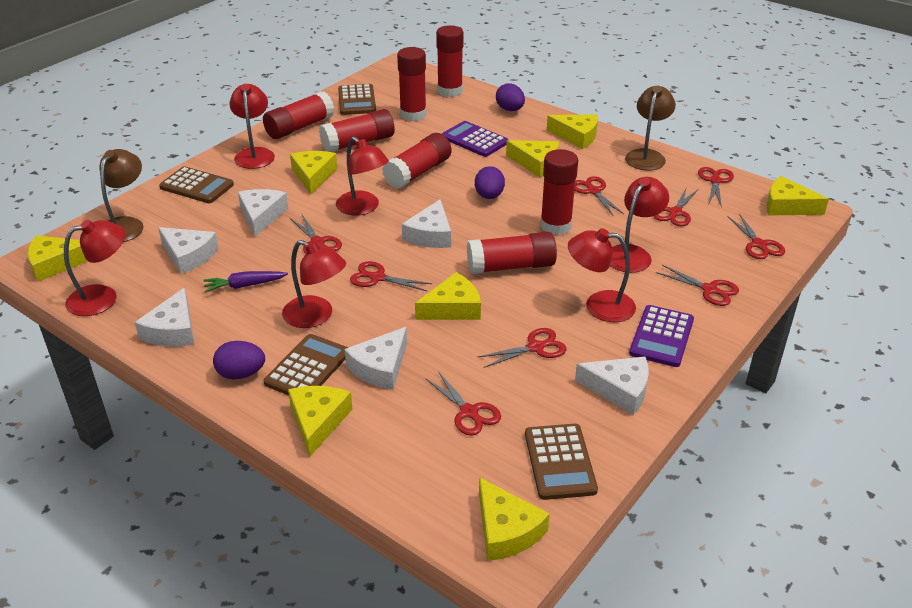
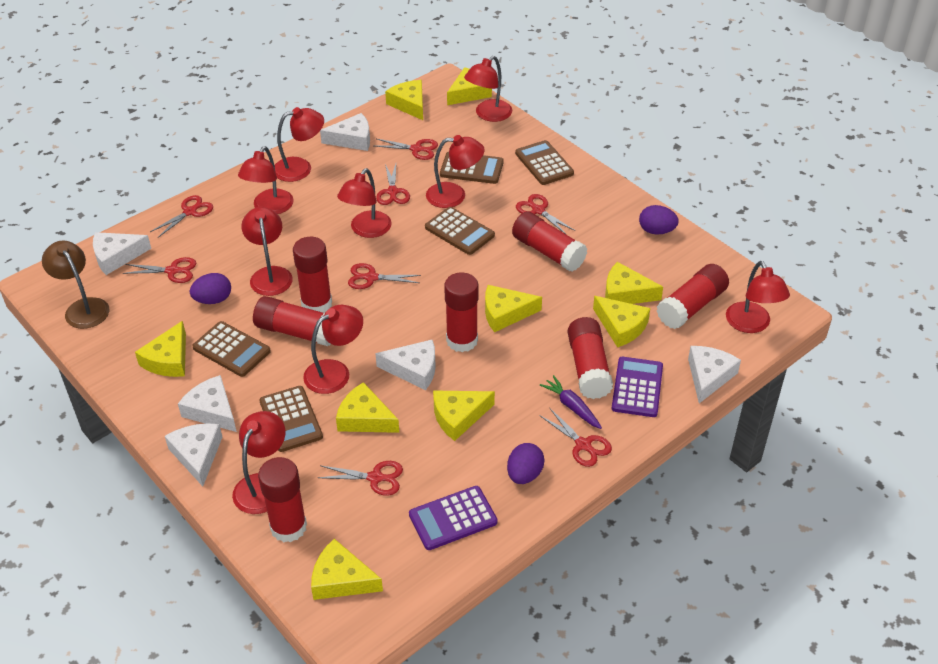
brown calculator: [159,166,234,203] [263,334,348,396] [338,84,376,115] [525,424,598,500] = 4 -> [192,321,271,377] [259,386,323,452] [425,207,495,255] [440,151,504,184] [515,140,574,185] = 5
brown lamp: [99,149,144,242] [625,86,676,171] = 2 -> [42,240,110,329] = 1
red lamp: [64,220,125,316] [229,84,275,169] [282,240,346,328] [336,137,389,216] [568,228,636,322] [610,177,669,273] = 6 -> [232,411,285,514] [238,146,294,214] [241,207,293,296] [274,107,324,182] [303,305,363,394] [337,168,392,238] [426,135,485,208] [464,56,512,122] [726,261,790,333] = 9
red scissors: [290,215,342,254] [350,261,432,291] [425,371,501,436] [478,328,567,368] [574,176,624,216] [654,189,698,226] [656,265,739,306] [698,167,734,207] [728,214,785,259] = 9 -> [123,257,196,283] [150,195,213,238] [318,461,403,496] [348,263,421,289] [375,139,438,160] [376,164,410,205] [516,194,575,235] [539,407,612,467] = 8
yellow cheese: [28,235,88,282] [288,386,352,457] [290,151,337,194] [415,272,481,320] [479,477,550,561] [506,140,559,177] [547,114,598,149] [766,176,829,215] = 8 -> [135,321,186,377] [311,539,383,600] [336,382,399,433] [385,80,423,120] [433,390,495,441] [447,67,492,105] [485,285,542,332] [593,296,650,347] [605,262,663,304] = 9

